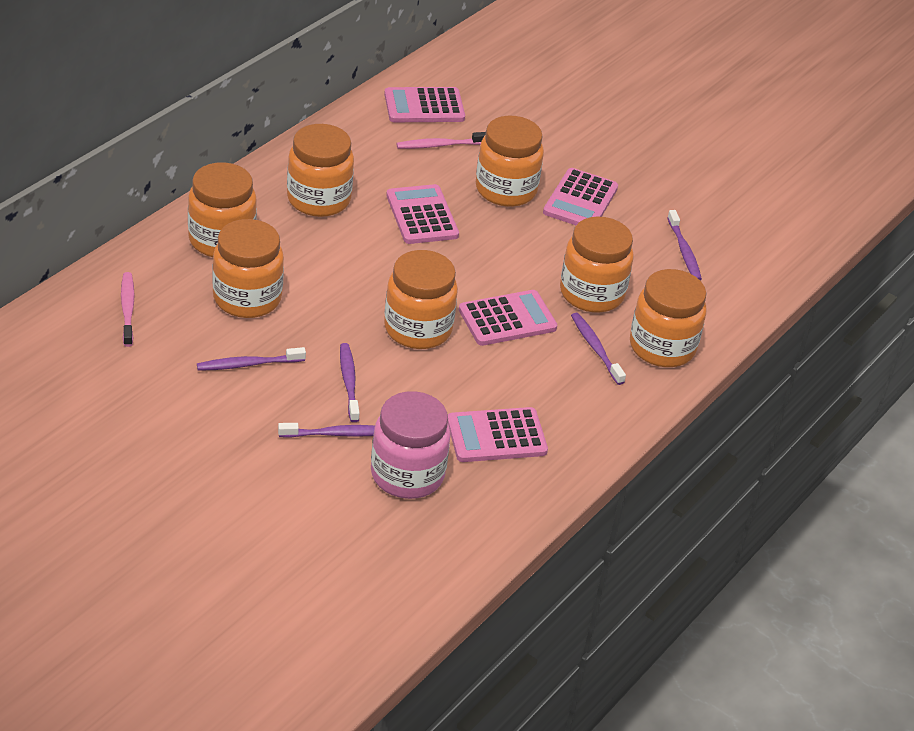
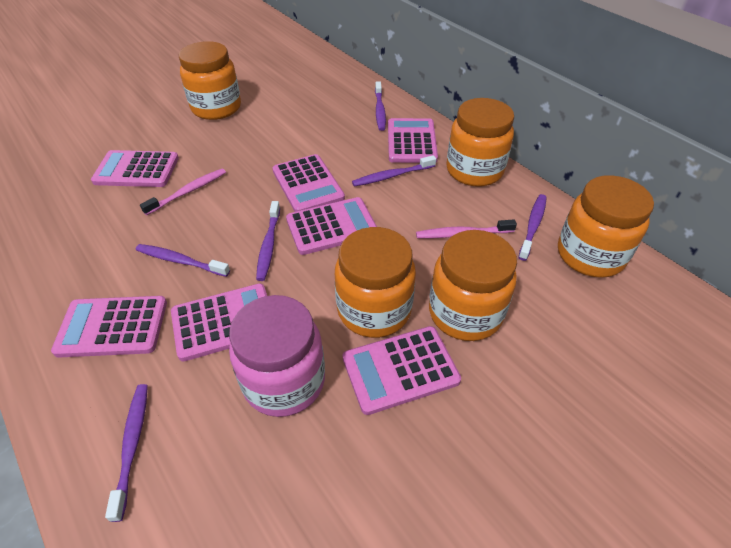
orange jar: [188,162,257,257] [212,219,284,318] [287,124,354,217] [384,250,458,349] [476,116,544,207] [560,216,634,313] [630,269,706,367] = 7 -> [179,41,241,120] [335,227,416,338] [429,230,517,341] [446,98,514,187] [558,175,654,278] = 5
pink calculator: [384,87,465,122] [386,184,459,244] [448,407,548,462] [459,290,557,346] [543,168,618,225] = 5 -> [51,296,167,358] [91,150,179,187] [171,284,267,362] [273,154,345,212] [286,197,377,255] [343,326,461,415] [388,118,438,163] = 7
purple toothbrush: [197,347,306,371] [278,423,375,438] [340,343,359,422] [571,313,626,385] [667,210,702,280] = 5 -> [105,384,148,522] [136,244,230,277] [256,201,280,281] [352,155,436,187] [375,81,386,131] [518,194,547,261] = 6

